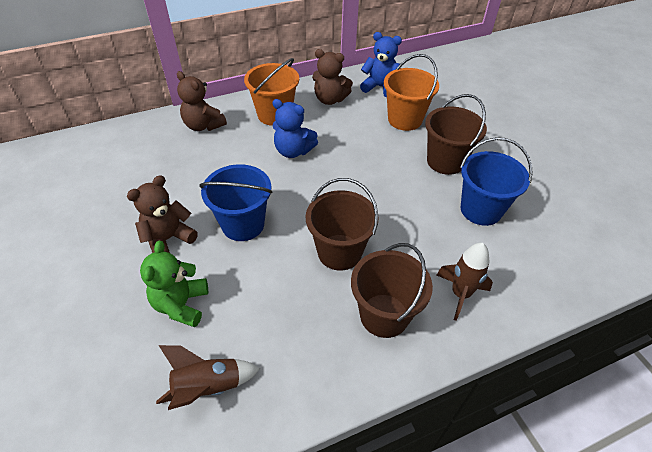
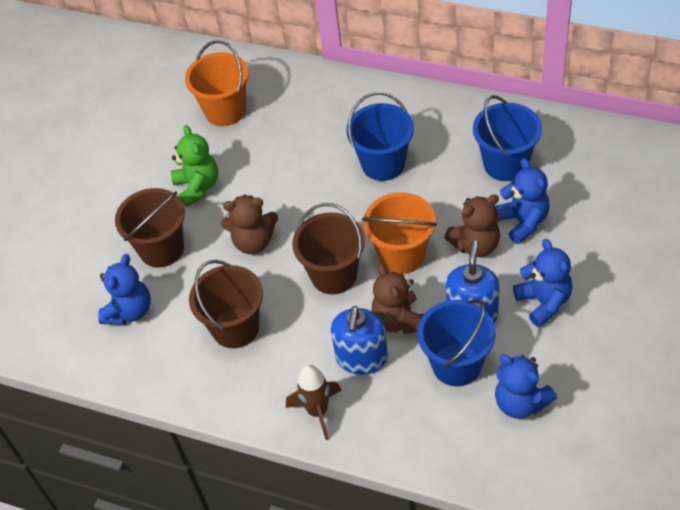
blue bucket: [199,164,273,241] [461,137,533,226] = 2 -> [346,92,414,181] [417,299,496,386] [473,95,542,181] = 3
blue soap dispenser: none = 0 -> [331,306,388,375] [446,241,500,323] = 2
blue teddy bear: [272,99,318,158] [360,32,402,98] = 2 -> [98,254,151,325] [495,158,550,244] [495,354,557,419] [513,239,572,327] = 4
brown rocket: [156,345,260,410] [437,243,493,321] = 2 -> [286,365,342,440] = 1

